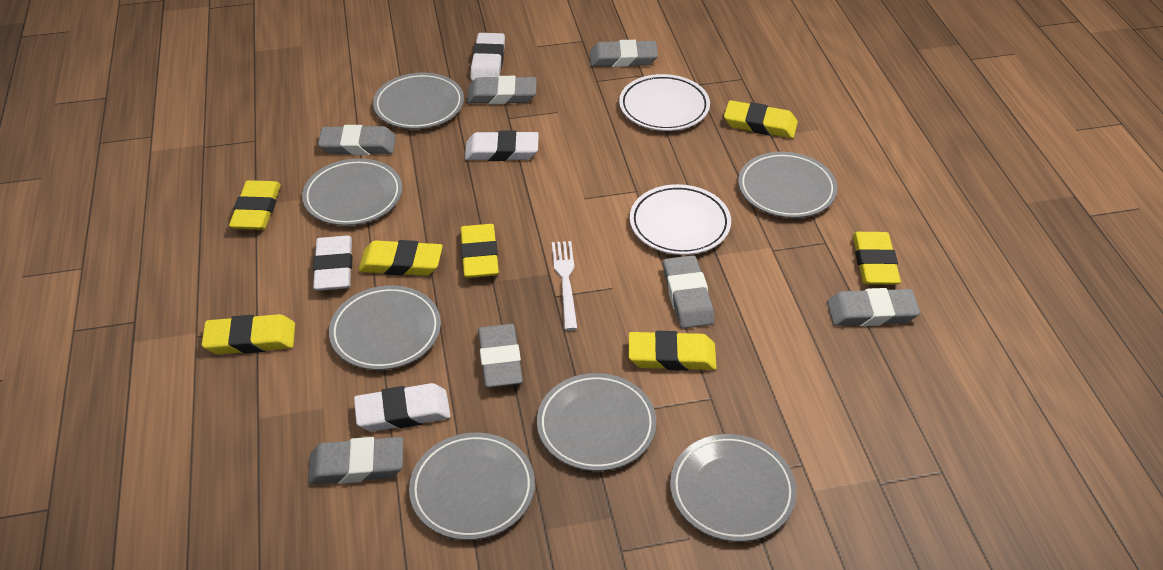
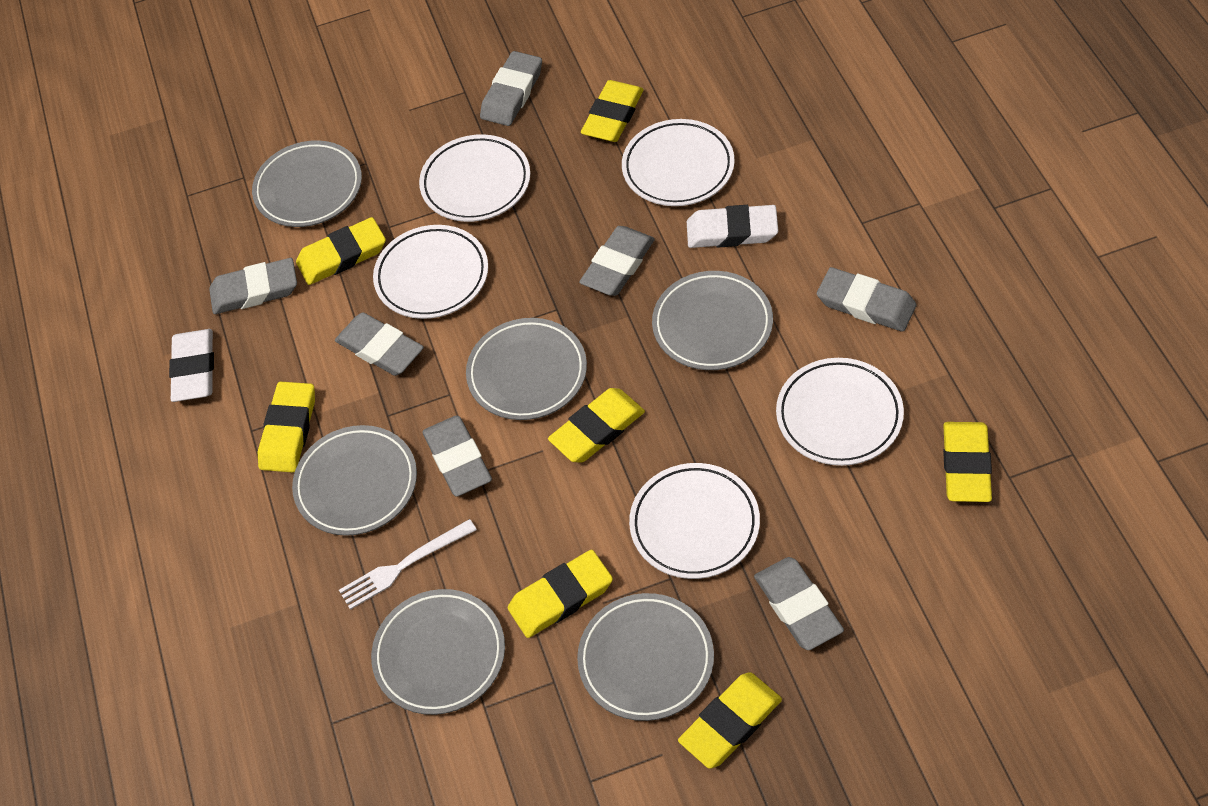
grey plate: [302,158,402,226] [329,285,441,370] [373,73,464,129] [409,433,535,540] [537,373,656,471] [670,434,797,542] [738,152,837,218] = 7 -> [252,140,362,227] [292,425,417,536] [371,589,505,715] [466,318,587,420] [577,593,714,721] [652,271,773,370] = 6
white eraser: [313,236,352,291] [354,383,451,432] [465,130,539,161] [470,33,505,81] = 4 -> [169,329,214,402] [687,205,778,248] = 2
white plate: [619,74,710,131] [630,184,731,255] = 2 -> [373,225,488,319] [419,134,530,222] [622,119,735,206] [629,463,760,579] [776,358,904,466] = 5

